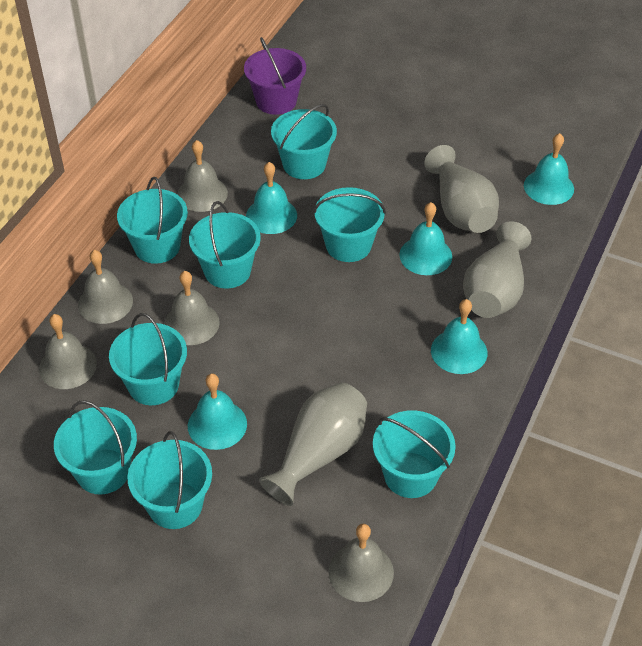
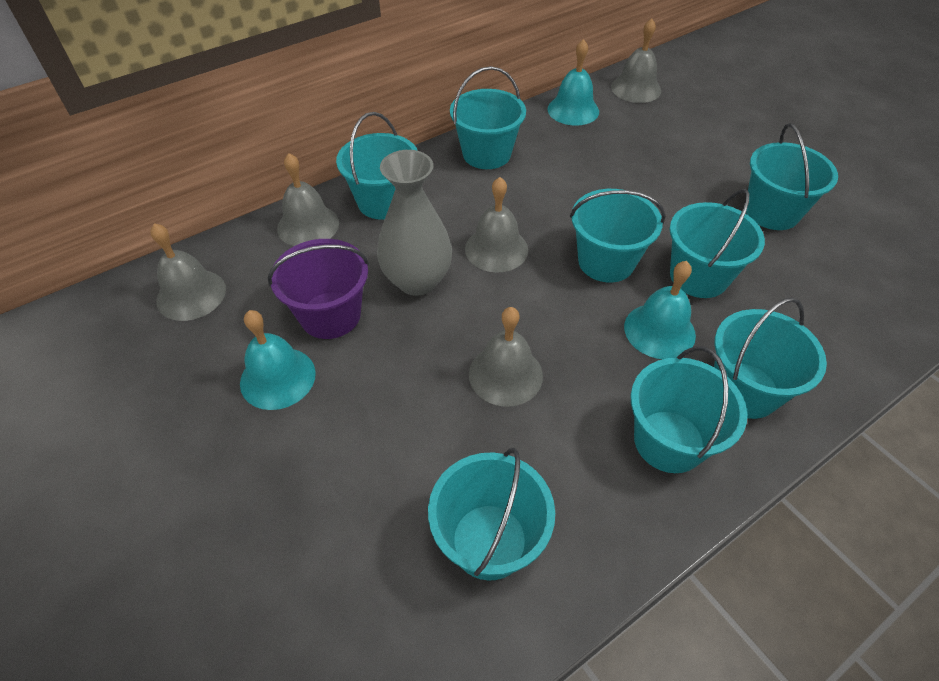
grey vase: [259,382,367,506] [424,145,499,233] [463,221,531,318] = 3 -> [377,150,452,296] = 1
turquoise bell: [188,374,247,450] [246,162,297,234] [399,202,452,275] [431,299,487,374] [524,133,574,205] = 5 -> [240,310,316,410] [548,39,599,126] [624,261,696,359] = 3

